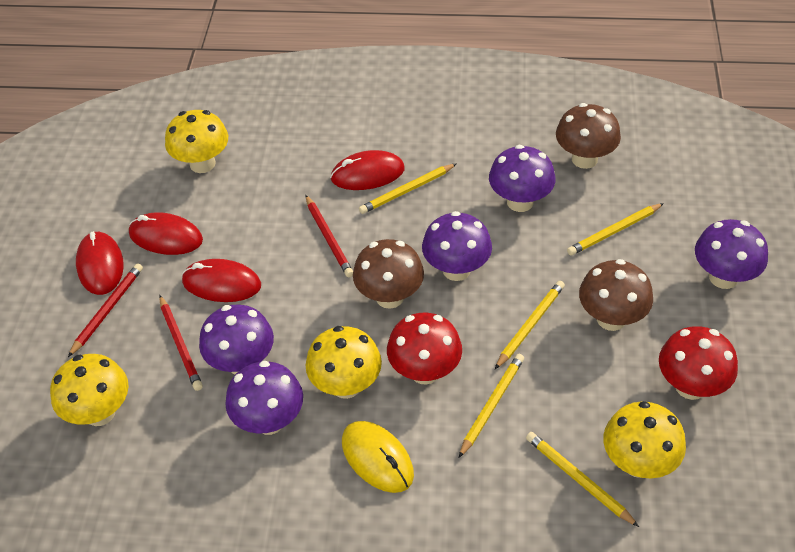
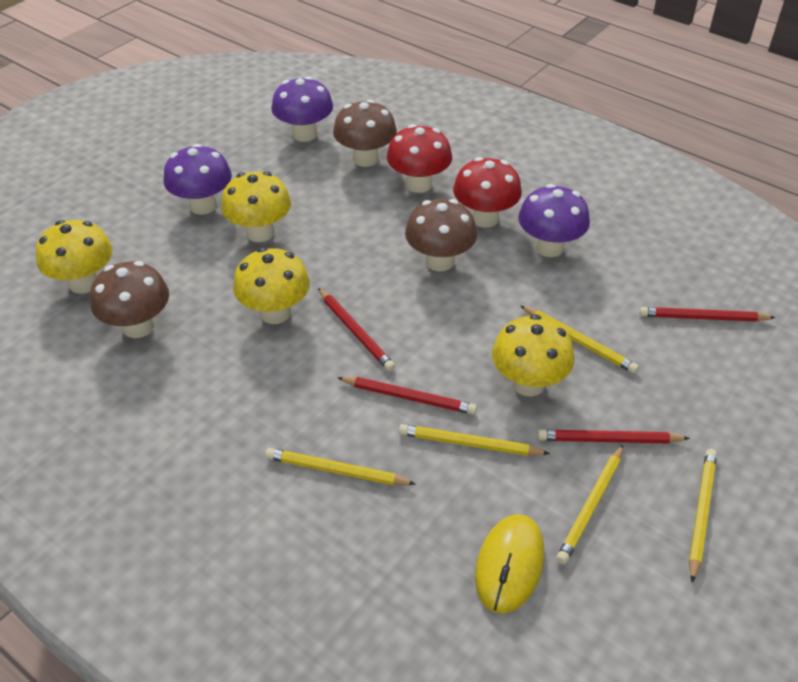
purple mushroom: [199,304,274,375] [225,361,303,435] [422,211,492,281] [489,145,556,212] [695,219,768,289] = 5 -> [164,144,232,214] [271,76,333,142] [518,184,590,257] = 3
red mouse: [76,231,124,295] [129,212,203,255] [182,259,261,302] [330,150,405,190] = 4 -> none = 0
red pencil: [68,263,143,357] [159,295,203,391] [305,195,353,277] = 3 -> [318,288,395,371] [337,377,477,415] [538,430,690,444] [639,307,776,322] = 4

